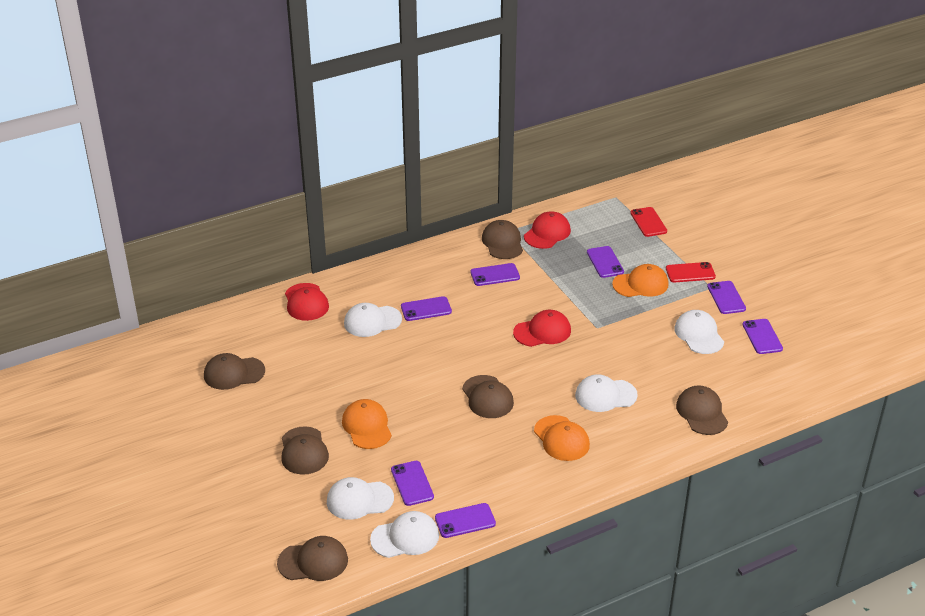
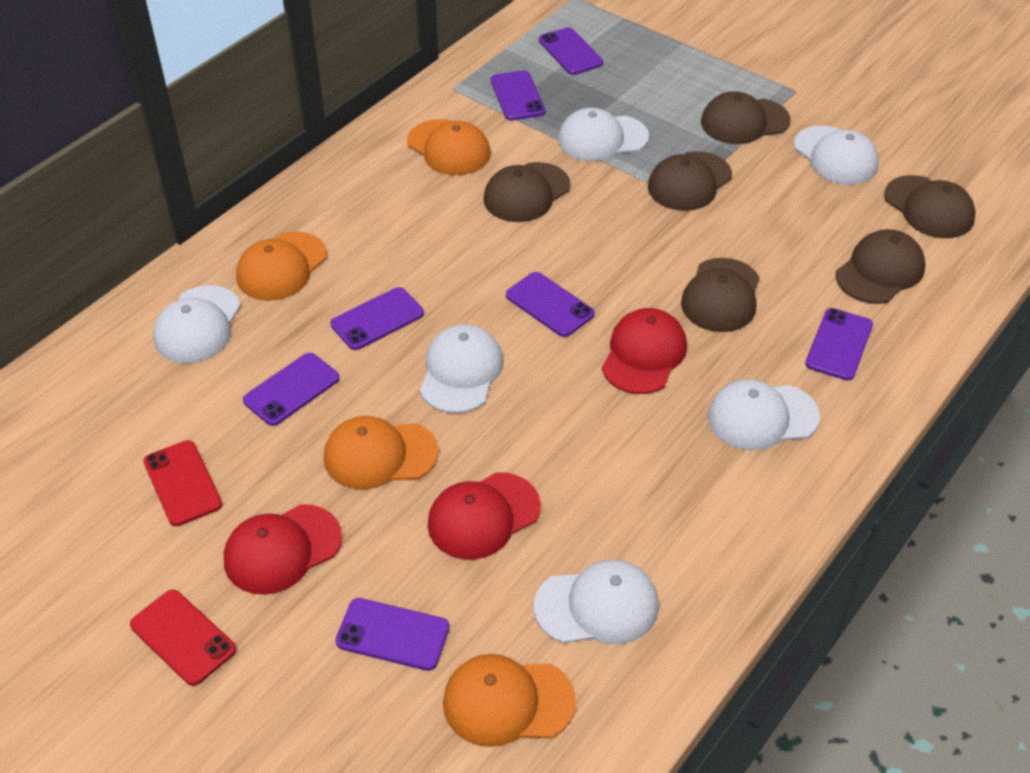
orange cap: [342,399,392,449] [534,415,590,461] [612,264,669,297] = 3 -> [236,232,327,301] [324,416,438,489] [407,119,491,175] [443,654,576,747] = 4
white cap: [327,477,394,520] [344,303,402,337] [370,511,439,558] [575,374,638,412] [674,310,724,354] = 5 -> [153,285,241,363] [420,324,504,413] [534,560,659,644] [558,108,649,161] [708,379,820,450] [794,126,879,185] = 6

